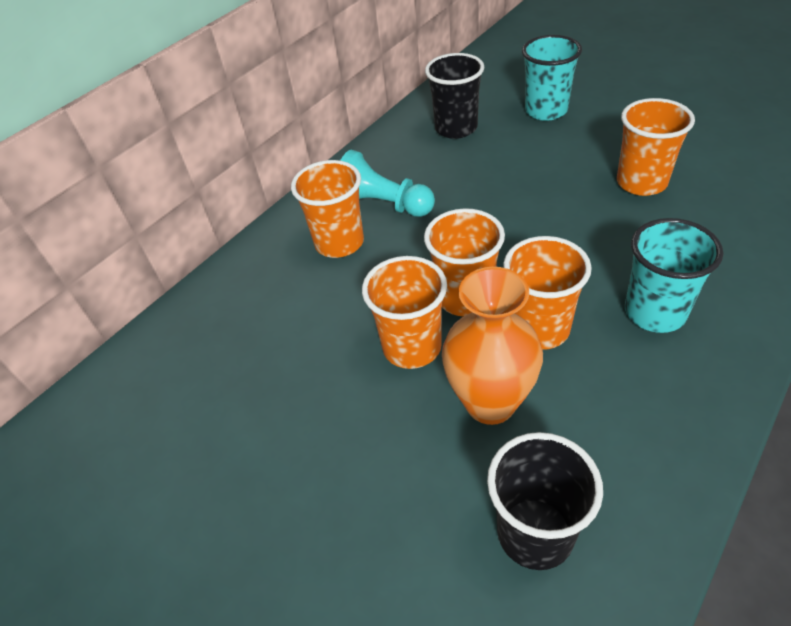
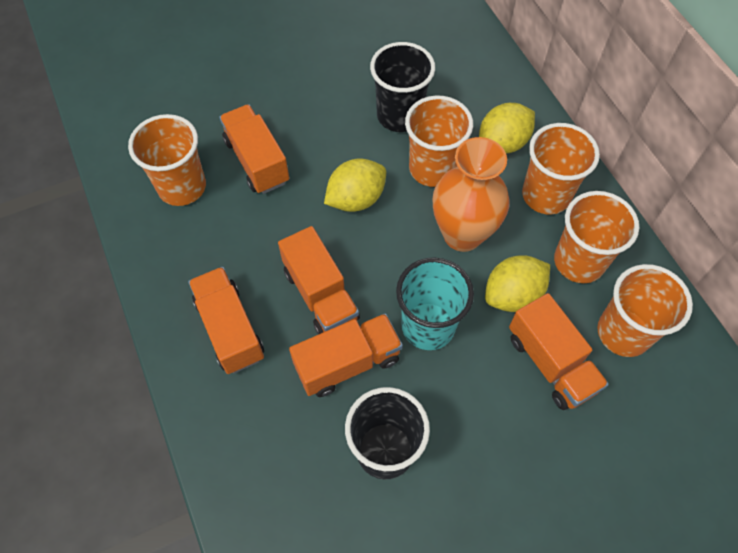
orange truck: none = 0 -> [188,267,264,374] [219,104,289,194] [278,226,360,334] [289,313,403,397] [509,293,609,410] = 5
turquoise cup: [522,35,582,121] [625,218,723,333] = 2 -> [396,257,474,350] = 1
turquoise pawn: [340,150,435,217] = 1 -> none = 0
yellow lemon: none = 0 -> [324,159,386,212] [479,103,535,154] [485,256,550,312] = 3

